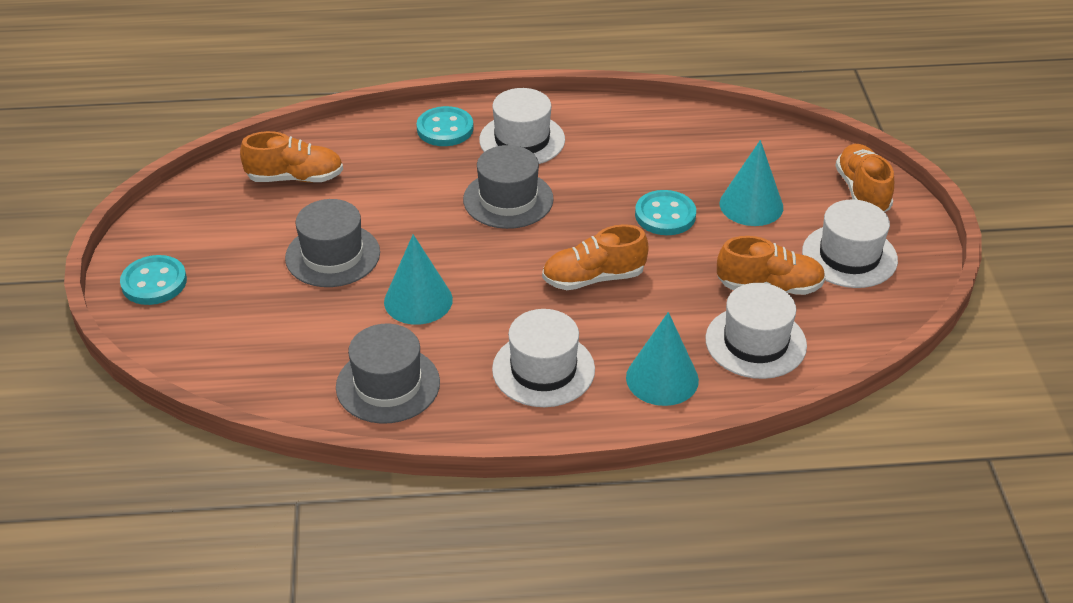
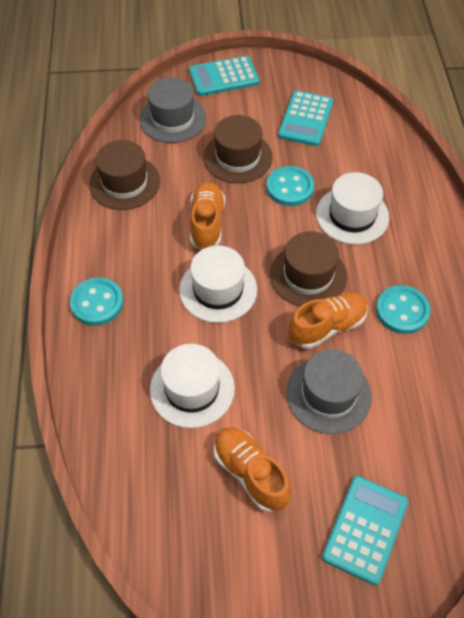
brown hat: none = 0 -> [89,140,160,210] [203,115,273,183] [270,231,347,306] = 3
grey hat: [285,199,380,287] [336,324,440,423] [463,145,554,229] = 3 -> [139,77,206,143] [286,349,372,434] = 2
orange shoe: [240,131,343,182] [542,224,649,290] [717,236,826,295] [835,144,894,212] = 4 -> [190,182,225,250] [214,427,291,512] [289,293,368,349] = 3
turquoise calculator: none = 0 -> [189,56,259,96] [278,90,333,146] [322,476,408,585] = 3
turquoise cone: [384,234,453,325] [626,312,699,406] [720,140,783,226] = 3 -> none = 0
white hat: [479,88,565,164] [492,309,595,407] [705,283,807,379] [802,200,898,288] = 4 -> [150,344,235,428] [179,245,257,323] [316,172,389,245] = 3

